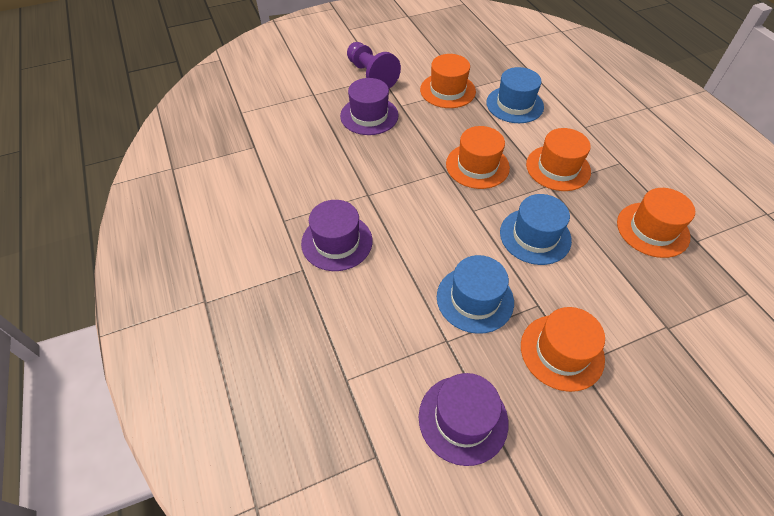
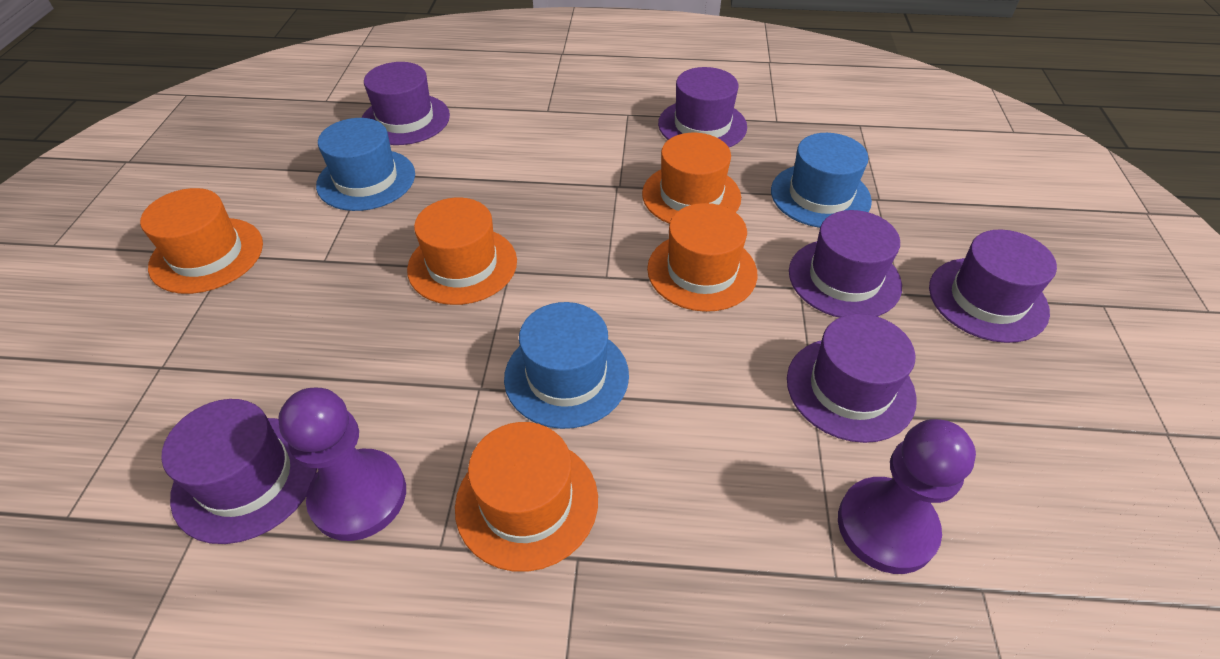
purple hat: [301,200,373,271] [340,78,399,135] [419,373,508,466] = 3 -> [161,399,317,544] [362,62,450,145] [658,67,747,147] [787,314,917,443] [789,210,902,318] [929,230,1057,343] = 6
purple pawn: [347,42,401,89] = 1 -> [278,388,406,541] [838,419,976,574] = 2

